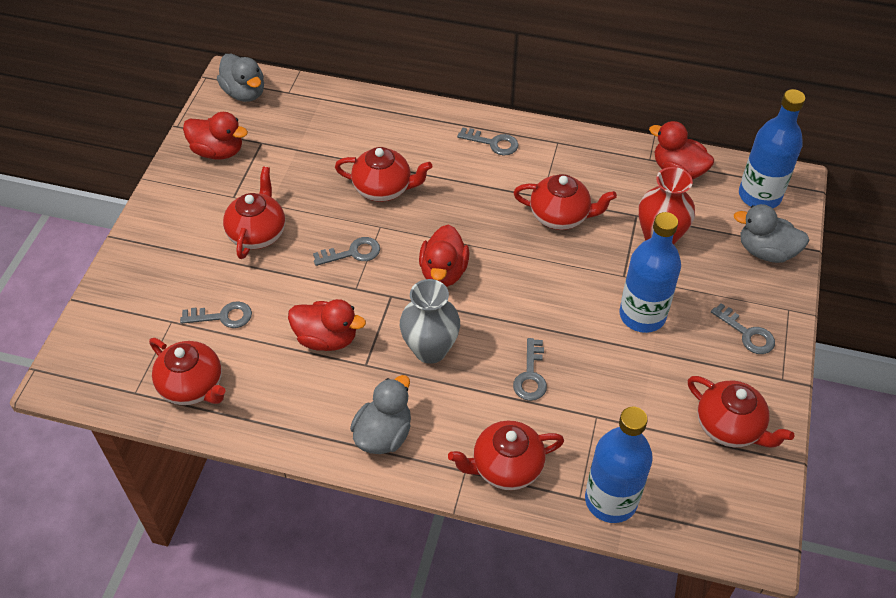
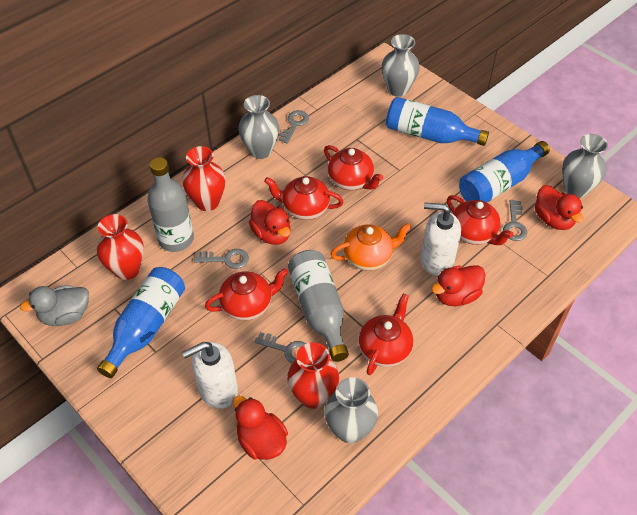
grey bottle: none = 0 -> [147,157,194,252] [288,250,349,362] = 2
grey duck: [217,54,264,102] [350,375,411,454] [734,204,810,263] = 3 -> [20,285,89,326] = 1
grey key: [180,301,252,328] [313,237,380,266] [457,127,518,155] [513,338,547,401] [711,303,775,354] = 5 -> [194,249,249,269] [254,332,306,363] [279,110,309,144] [503,200,527,241] = 4
grey vase: [400,279,460,364] = 1 -> [238,95,279,159] [325,377,378,443] [381,34,420,97] [562,134,608,199] = 4
orange teapot: none = 0 -> [330,223,412,271] = 1
red teapot: [149,338,226,405] [223,167,285,259] [335,147,432,202] [448,420,564,490] [513,174,617,230] [688,376,794,448] = 6 -> [205,268,288,320] [264,176,343,220] [324,145,383,190] [359,293,413,375] [447,195,514,245] = 5
red vase: [639,167,695,245] = 1 -> [97,214,144,280] [182,146,226,211] [287,342,339,409] = 3
white soap dispenser: none = 0 -> [182,342,238,409] [421,203,461,275] = 2

